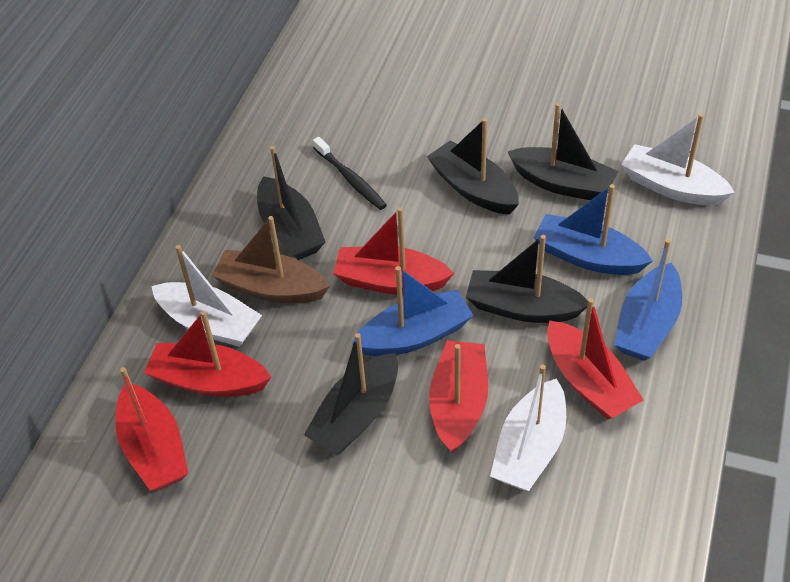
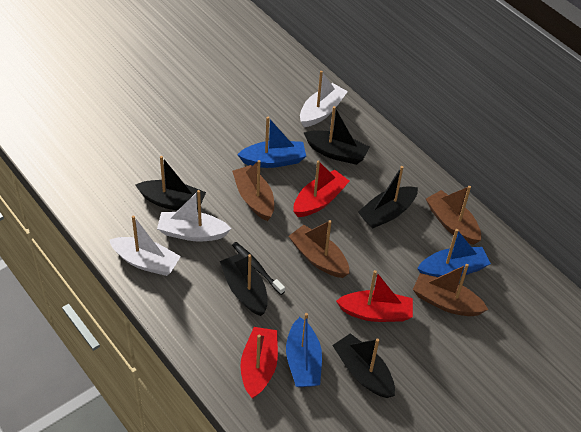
brown boat: [212,216,330,303] = 1 -> [232,160,274,221] [289,220,350,278] [412,264,488,316] [426,186,481,245] = 4
red boat: [116,367,188,491] [144,311,271,397] [333,207,454,295] [429,341,488,453] [547,298,644,420] = 5 -> [240,327,278,399] [294,161,349,217] [336,270,413,322] = 3

